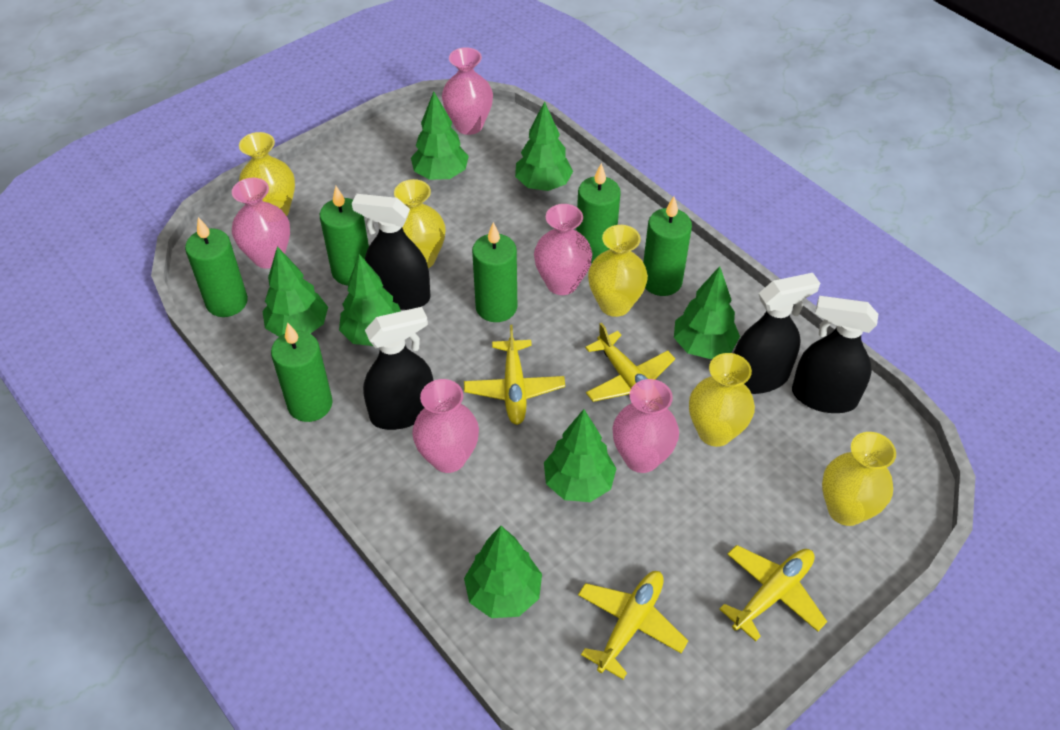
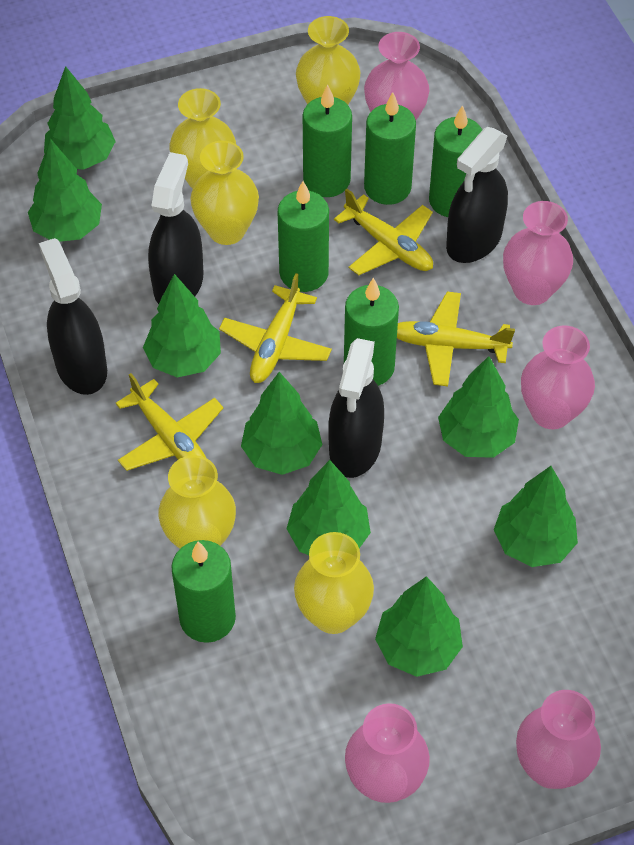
green tree: [262,247,328,337] [339,254,401,346] [411,92,469,180] [464,526,542,618] [515,101,573,191] [544,409,617,502] [674,266,740,359] = 7 -> [28,139,102,242] [44,66,116,170] [143,274,221,377] [241,372,322,475] [287,460,371,555] [375,576,463,677] [438,356,519,458] [494,466,578,567] = 8

